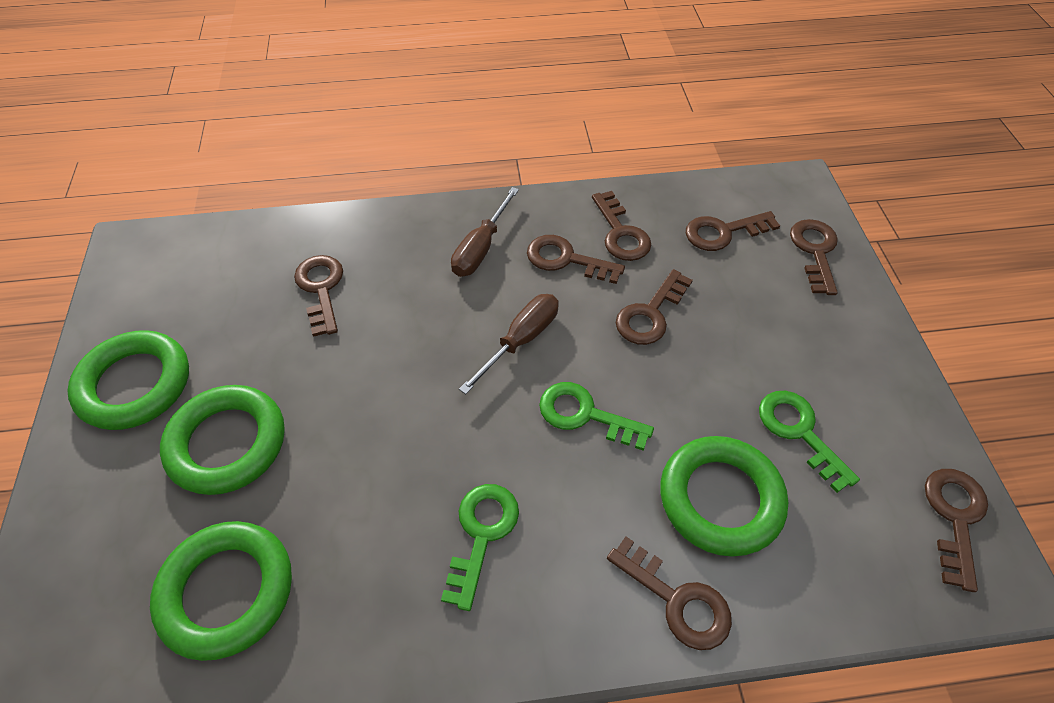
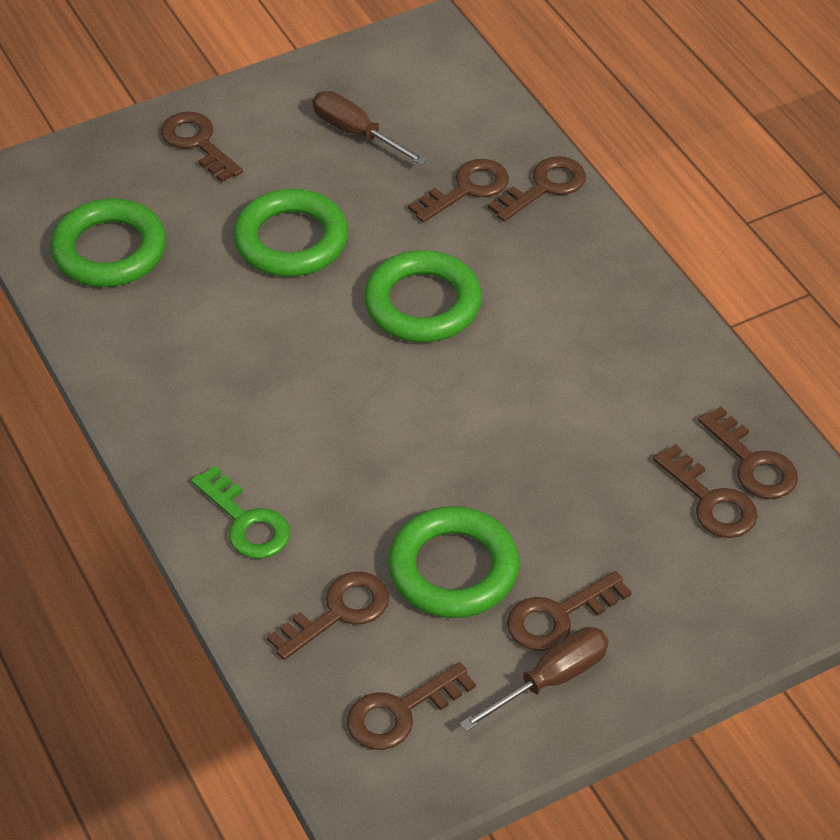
green key: [441,484,519,611] [539,382,654,451] [759,391,860,493] = 3 -> [191,466,290,559] = 1

